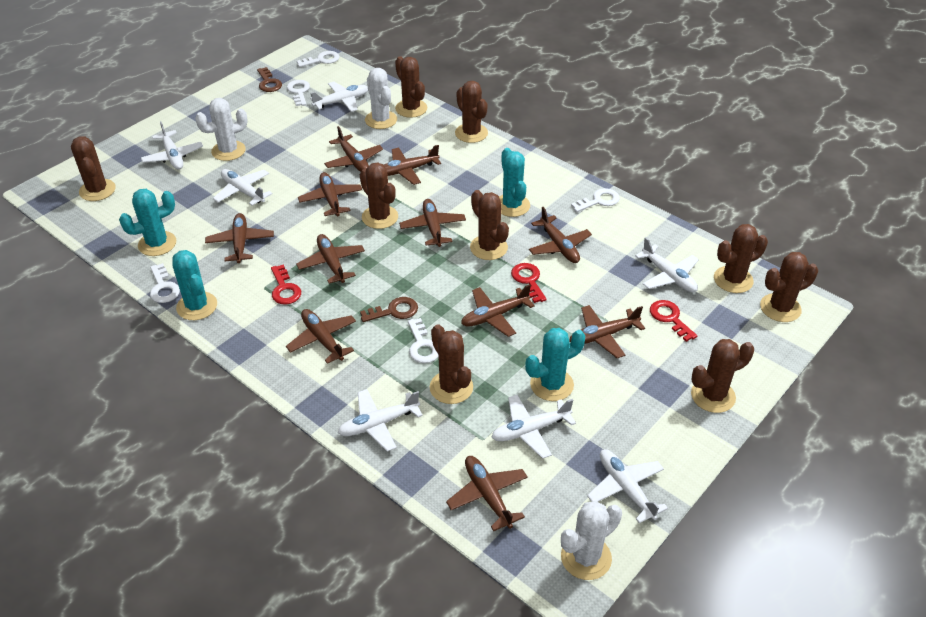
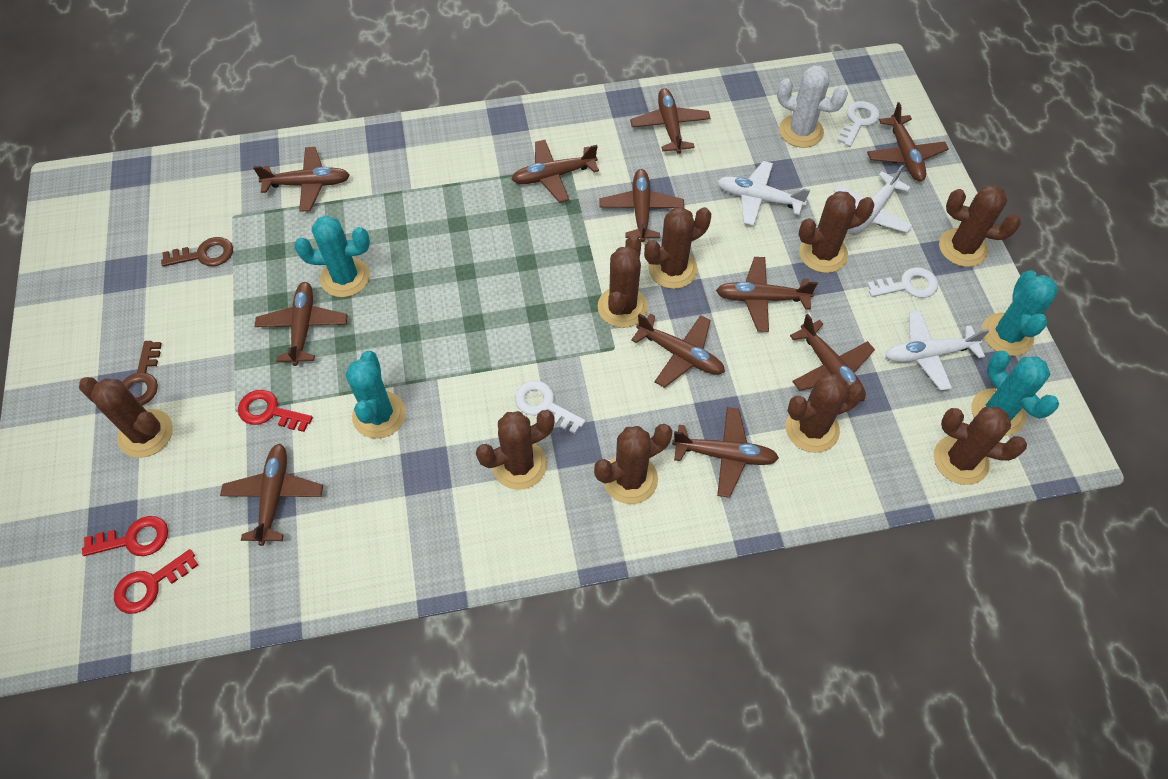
white cactus: [195,98,248,161] [365,68,397,129] [561,501,622,580] = 3 -> [777,66,848,148] = 1
white key: [150,263,180,303] [287,80,310,106] [297,51,340,67] [408,318,438,363] [571,188,620,212] = 5 -> [515,381,585,434] [837,101,880,147] [867,267,938,298] = 3
white plane: [141,121,203,170] [213,169,273,205] [310,82,368,112] [338,389,423,452] [491,395,576,459] [587,449,668,523] [635,237,699,292] = 7 -> [717,161,810,226] [833,165,913,235] [885,310,989,391] = 3

